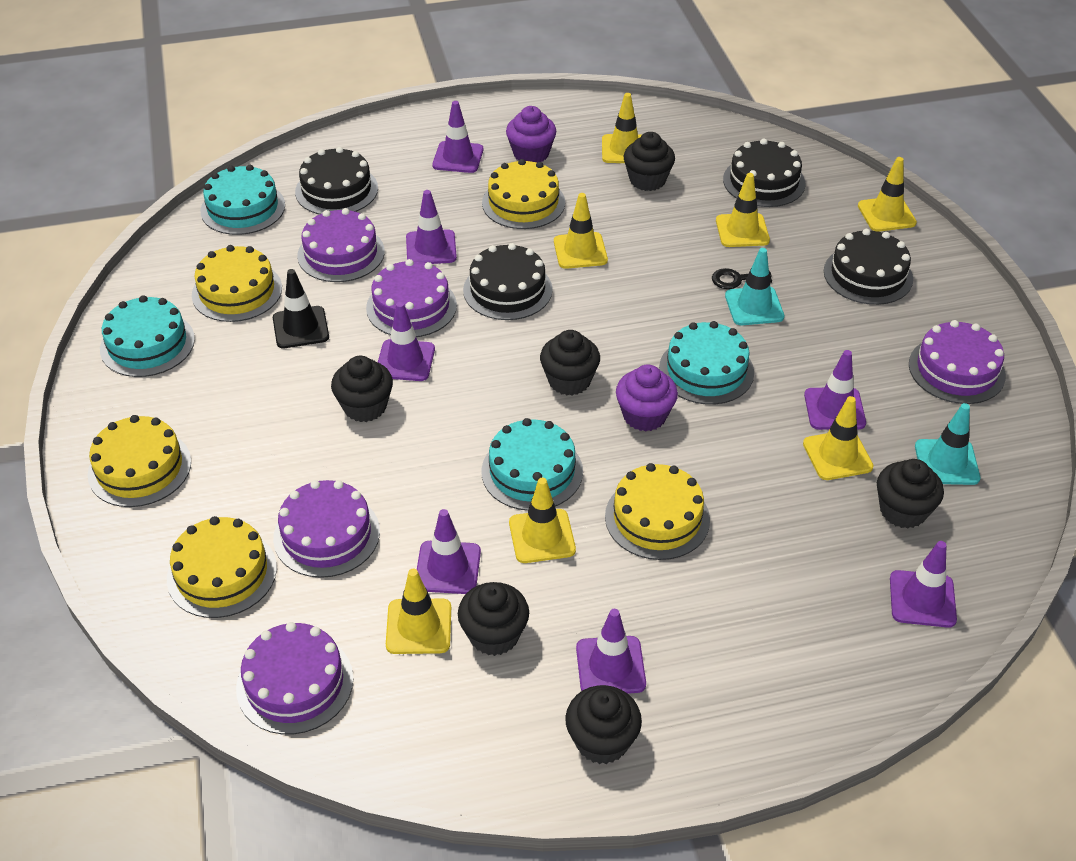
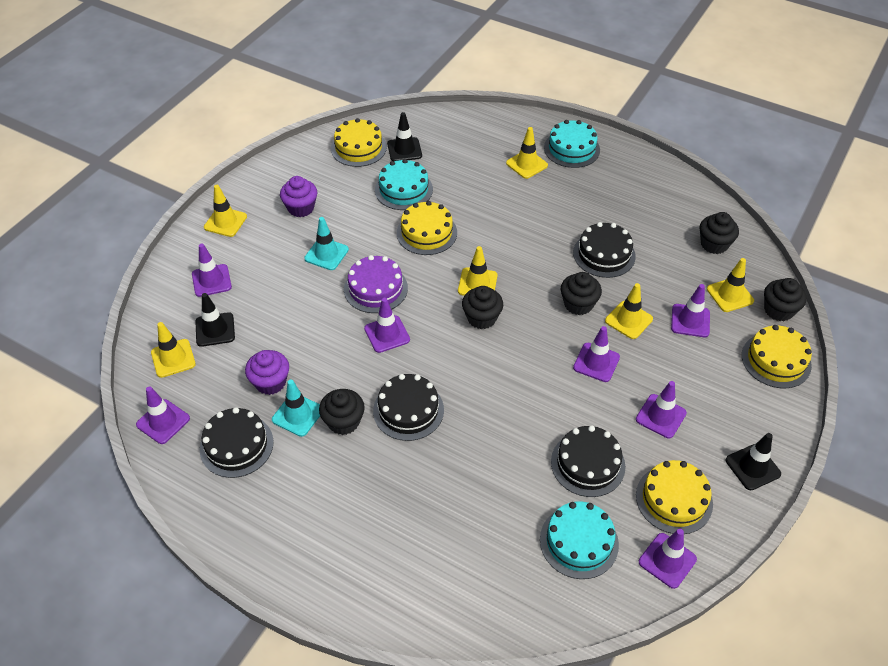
black cupcake: [331,356,393,422] [458,582,529,656] [540,330,600,395] [565,685,642,764] [624,132,675,191] [877,459,944,529] = 6 -> [319,389,365,435] [462,286,503,329] [561,272,602,315] [699,212,739,254] [764,278,807,321] = 5
black key: [712,268,772,289] = 1 -> none = 0
black traffic cone: [273,269,329,348] = 1 -> [195,293,235,347] [387,112,422,161] [726,433,781,490] = 3
purple cake: [236,622,353,734] [273,480,380,578] [297,208,385,282] [366,259,457,337] [909,320,1006,404] = 5 -> [344,255,408,313] = 1
turquoise cake: [100,295,195,377] [201,165,285,235] [481,418,583,511] [659,321,754,404] = 4 -> [375,159,433,210] [540,501,619,579] [544,120,600,168] = 3
yellow cake: [88,415,191,507] [167,516,277,618] [192,245,282,322] [482,159,565,229] [605,463,710,560] = 5 -> [331,118,387,167] [397,201,457,255] [636,460,713,534] [742,325,812,388] = 4
yellow traffic cone: [386,569,451,654] [509,478,576,563] [554,193,608,269] [602,93,641,163] [716,173,770,247] [803,396,873,480] [858,157,917,232] = 7 -> [151,322,196,378] [204,185,247,237] [458,246,498,296] [506,127,548,179] [605,283,653,339] [707,258,754,312] = 6

